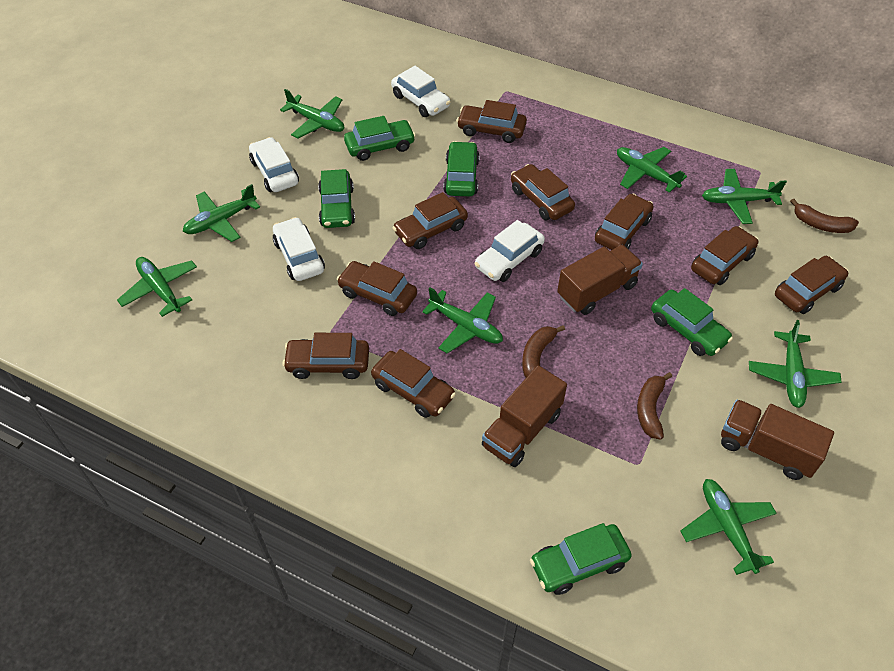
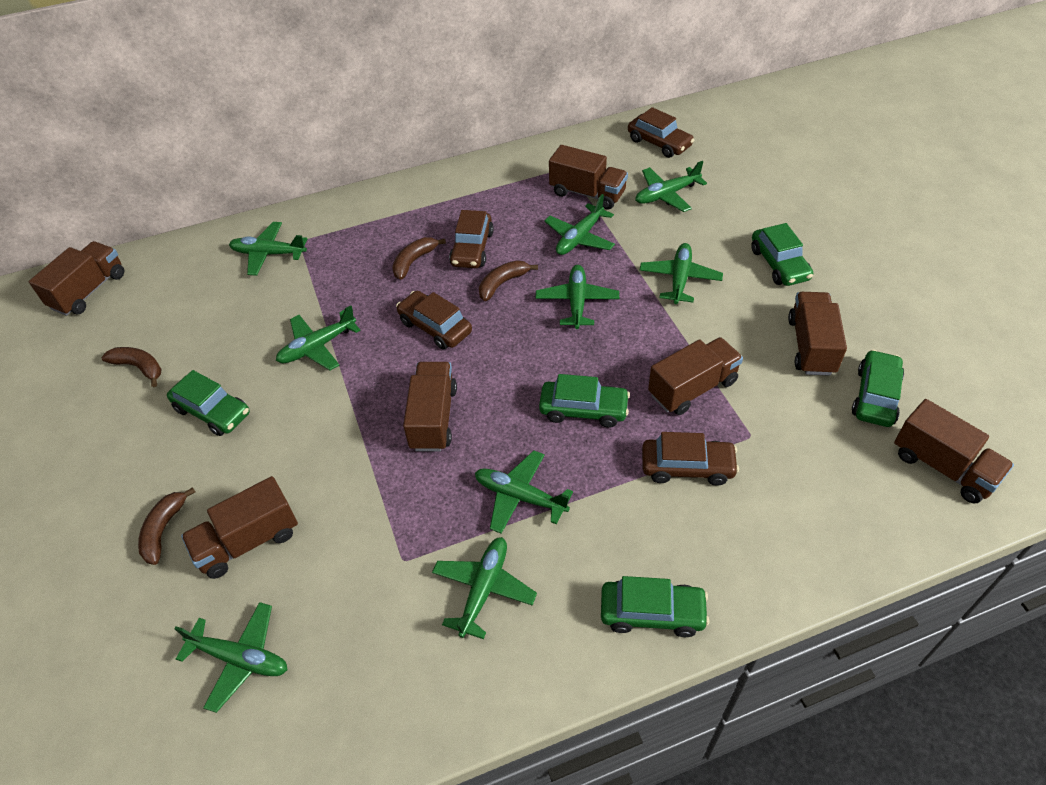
brown banana: [522,325,565,377] [637,372,672,440] [790,199,859,233] = 3 -> [102,347,162,387] [138,487,195,565] [392,237,446,280] [479,260,538,301] = 4
brown car: [282,333,369,379] [337,261,417,316] [371,349,456,418] [393,192,468,249] [457,100,527,143] [511,164,575,220] [595,193,654,250] [691,226,759,285] [775,256,849,314] = 9 -> [396,291,472,350] [449,210,494,268] [628,107,694,158] [642,432,739,486] = 4
brown truck: [482,365,567,467] [557,245,643,315] [721,399,834,480] = 3 -> [29,241,124,316] [181,476,298,579] [403,362,457,452] [549,145,628,210] [648,337,743,415] [788,292,847,376] [894,399,1014,503] = 7
green plane: [117,257,197,317] [183,184,260,242] [280,89,344,139] [422,287,503,353] [617,147,687,193] [681,479,777,575] [702,169,787,224] [749,320,842,408] = 8 -> [174,602,287,713] [229,222,307,276] [276,305,361,370] [432,537,537,639] [475,450,573,534] [536,265,619,329] [544,194,615,255] [635,161,707,212] [640,243,723,304] = 9
white car: [249,137,299,192] [273,217,325,281] [391,66,451,117] [474,220,545,282] = 4 -> none = 0

